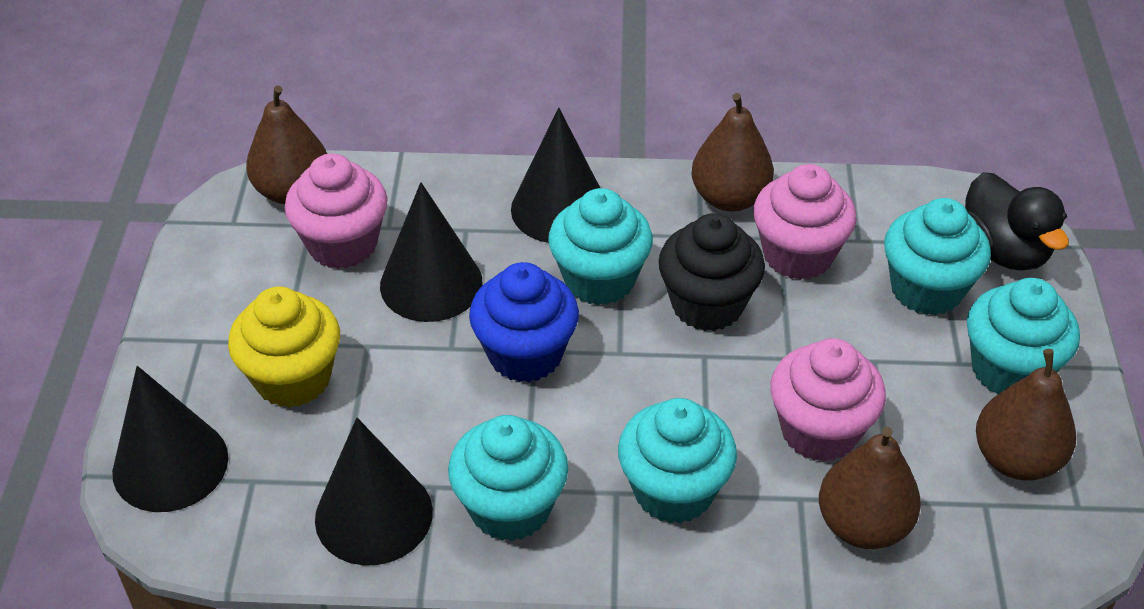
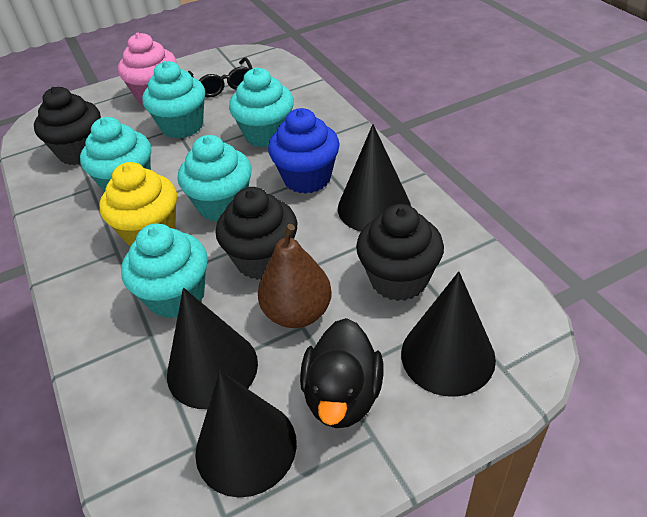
black cupcake: [658,213,765,331] = 1 -> [34,87,101,165] [216,187,297,280] [356,204,444,301] = 3
black glasses: none = 0 -> [188,57,253,97] = 1
brown pear: [246,86,327,204] [691,93,774,211] [819,427,921,549] [976,349,1076,481] = 4 -> [258,224,332,328] = 1
pink cupcake: [285,153,387,269] [753,164,857,280] [770,338,886,462] = 3 -> [118,33,177,104] = 1

